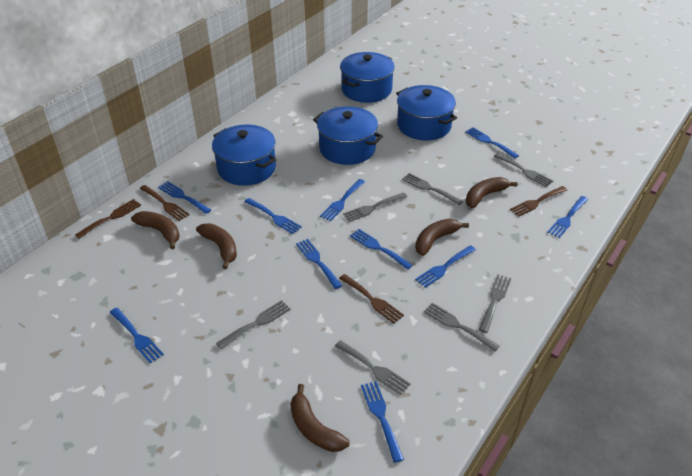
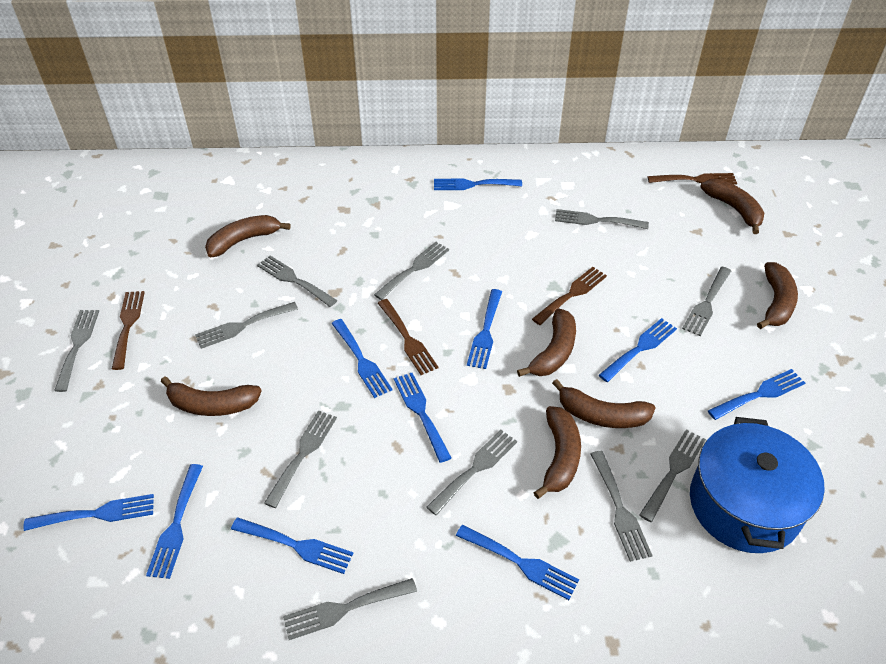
blue pot: [212,125,276,186] [313,106,383,165] [340,52,395,103] [396,85,457,140] = 4 -> [690,417,825,553] = 1
brown banana: [131,211,180,249] [196,223,237,269] [290,384,350,452] [415,219,469,256] [466,177,518,208] = 5 -> [161,376,262,416] [205,215,291,257] [517,308,576,377] [534,406,581,499] [552,379,655,428] [701,179,764,234] [757,262,798,329] = 7
grey fork: [216,300,291,349] [335,340,411,395] [343,193,407,222] [402,173,463,205] [424,303,499,352] [479,274,511,333] [494,153,553,187] = 7 -> [54,310,99,392] [195,302,298,349] [257,256,337,307] [264,410,337,508] [283,578,417,640] [374,242,449,300] [426,430,517,515] [555,209,649,229] [590,451,653,562] [639,429,706,522] [682,267,731,336] = 11

